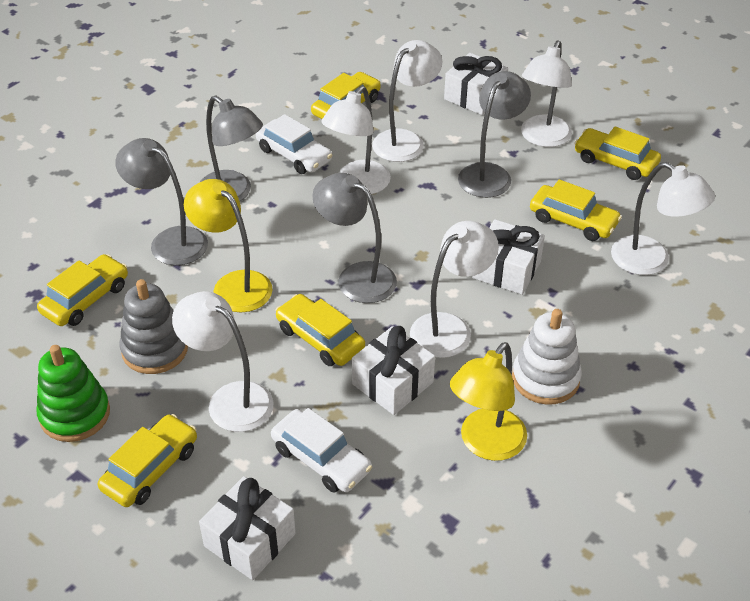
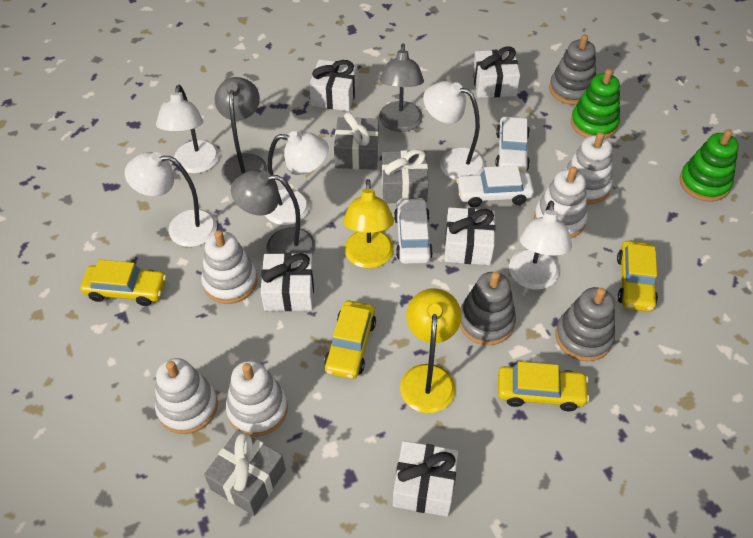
green stacking toy: [36,345,110,442] = 1 -> [571,69,620,138] [680,129,739,202] = 2
grey gift: none = 0 -> [204,429,286,516] [334,112,379,170] [382,149,429,203] = 3
grey lamp: [115,138,208,266] [199,96,263,201] [312,173,397,303] [458,71,531,198] = 4 -> [215,77,267,185] [231,170,315,255] [379,44,424,132] = 3
grey stacking toy: [119,279,188,374] = 1 -> [460,272,516,345] [549,35,596,105] [555,287,615,361] = 3
white car: [256,114,332,174] [271,408,372,493] = 2 -> [394,198,433,264] [456,165,534,207] [495,117,530,172] = 3
white gift: [199,476,296,580] [352,326,435,415] [444,53,508,115] [472,219,545,295] = 4 -> [261,253,314,311] [309,59,358,111] [393,441,458,517] [444,207,495,265] [473,46,520,98] = 5
white lamp: [172,291,274,432] [322,86,391,194] [372,40,442,162] [410,221,499,358] [521,40,572,147] [611,162,715,275] = 6 -> [124,152,217,247] [156,85,219,174] [265,131,329,225] [423,81,485,180] [509,201,572,290] = 5
white stacking toy: [512,309,582,405] = 1 -> [155,358,218,434] [201,230,258,304] [226,361,288,437] [534,166,588,238] [564,132,613,204] = 5
yellow car: [37,254,128,326] [98,414,197,507] [276,294,365,366] [311,72,381,119] [530,179,622,241] [574,126,661,180] = 6 -> [80,260,166,306] [324,300,376,379] [498,362,589,411] [617,241,658,312] = 4

